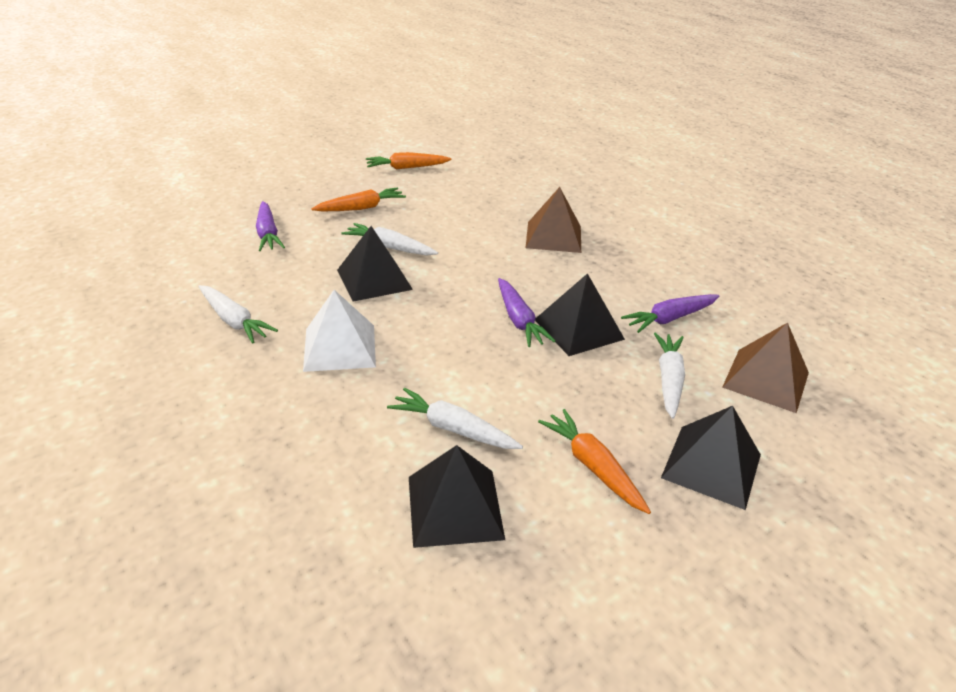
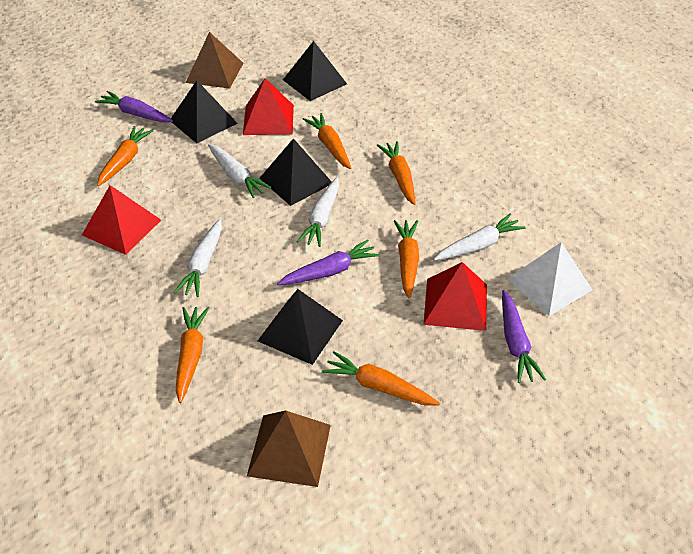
orange carrot: [311,188,406,212] [366,152,452,169] [538,409,651,514] = 3 -> [97,126,153,186] [176,307,209,403] [303,113,351,169] [322,351,440,405] [377,141,416,205] [394,220,419,299] = 6
red pyramid: none = 0 -> [82,185,161,255] [243,78,294,135] [423,262,487,331] = 3

